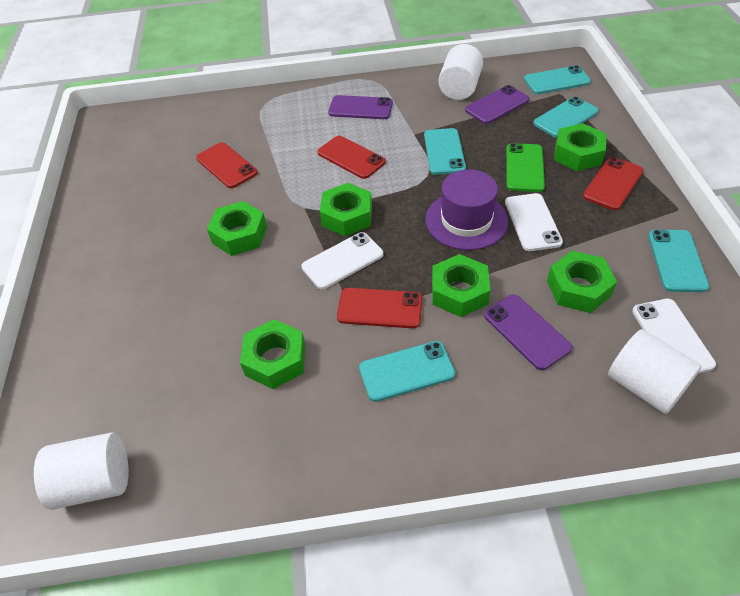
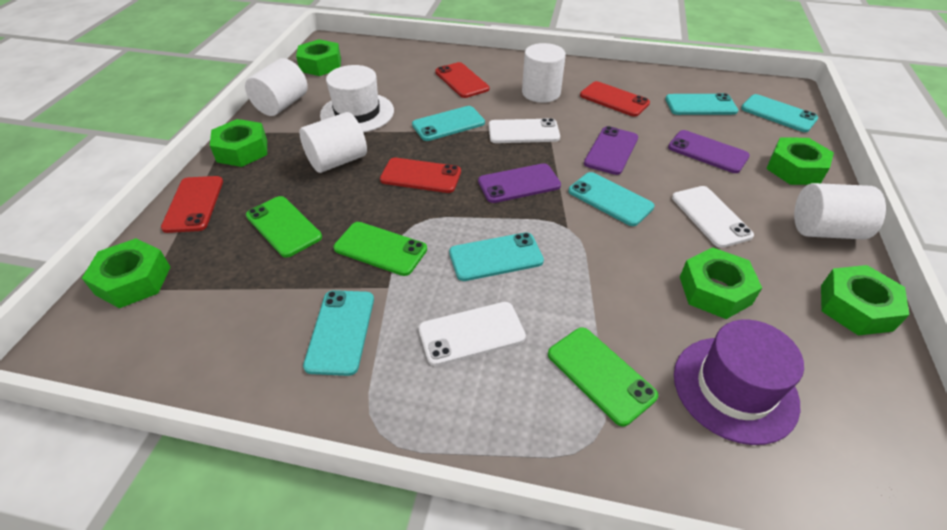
green phone: [506,143,545,192] = 1 -> [246,196,322,258] [334,222,427,276] [548,327,658,427] = 3
turquoise phone: [359,341,455,402] [424,128,466,175] [524,65,591,94] [533,96,599,138] [648,230,709,292] = 5 -> [303,290,374,376] [412,106,485,141] [449,232,544,281] [569,172,654,226] [665,93,738,115] [741,94,818,132] = 6
white cylinder: [34,432,129,510] [438,44,483,100] [608,329,702,414] = 3 -> [245,58,308,116] [299,112,367,173] [522,43,566,103] [794,183,886,240] = 4
white hat: none = 0 -> [320,65,394,132] = 1

